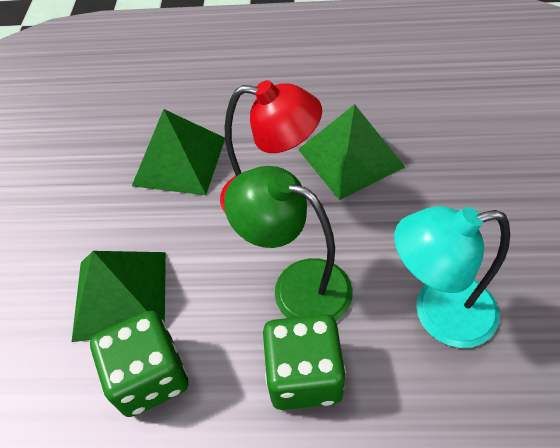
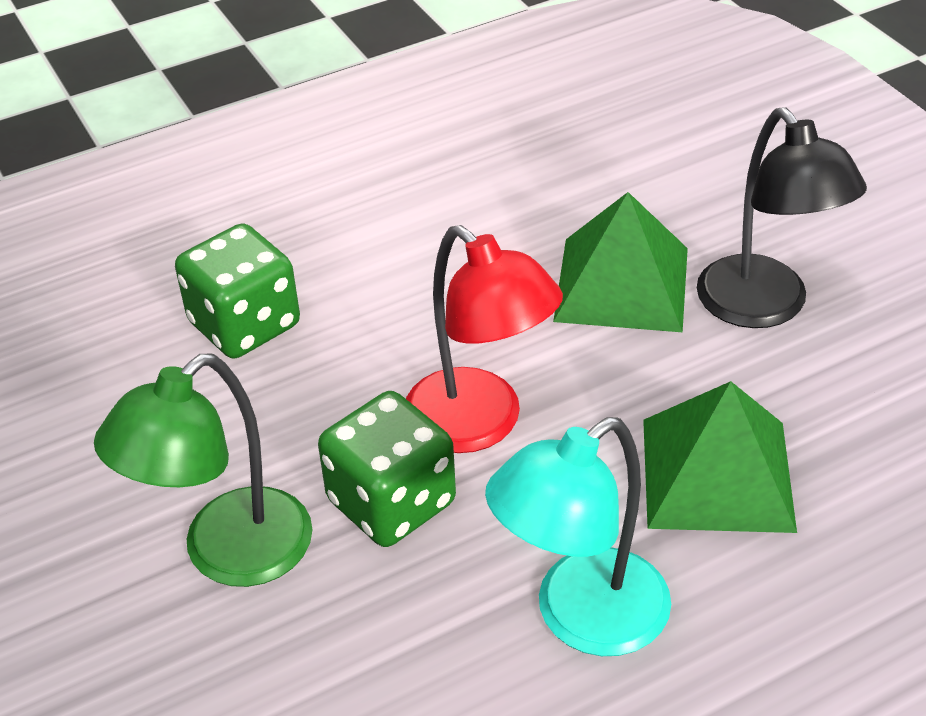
black lamp: none = 0 -> [697,107,867,328] = 1
green pyramid: [72,251,166,342] [132,109,225,195] [298,104,405,200] = 3 -> [553,192,688,332] [643,381,797,533] = 2

